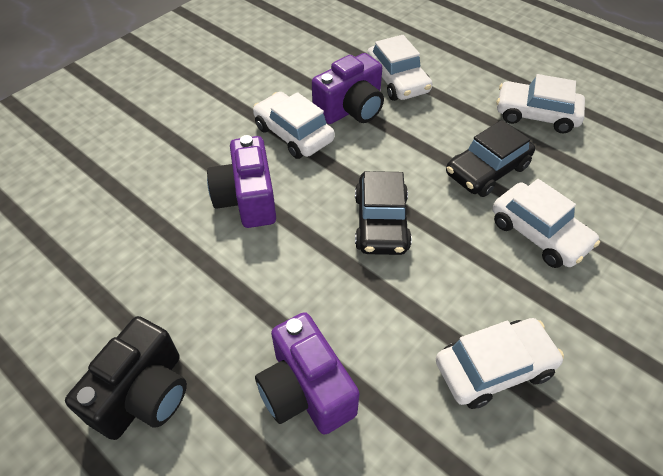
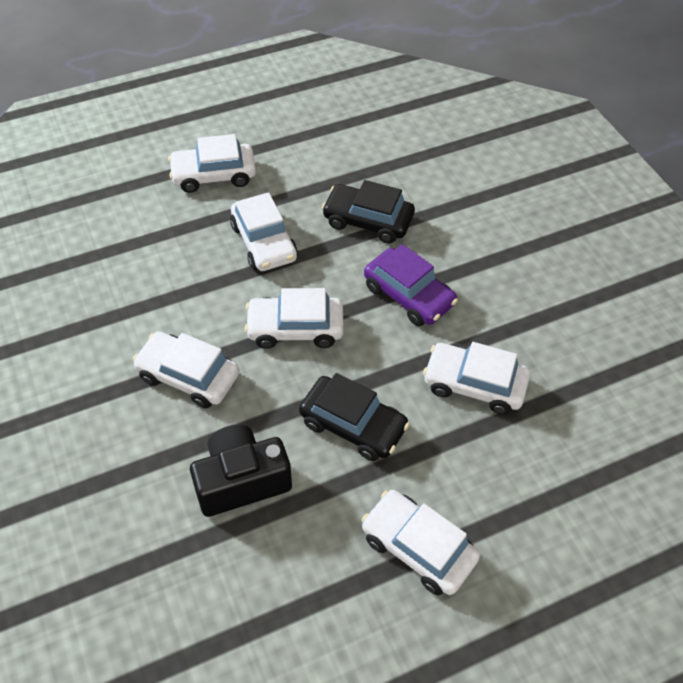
purple camera: [207,135,276,228] [255,312,360,435] [312,53,384,124] = 3 -> none = 0
purple car: none = 0 -> [364,244,458,326] = 1
white car: [253,92,335,159] [367,35,432,101] [436,318,564,409] [492,179,600,268] [497,74,585,133] = 5 -> [133,331,239,408] [168,134,256,193] [230,192,298,271] [244,288,344,349] [362,490,480,595] [423,342,530,415] = 6

